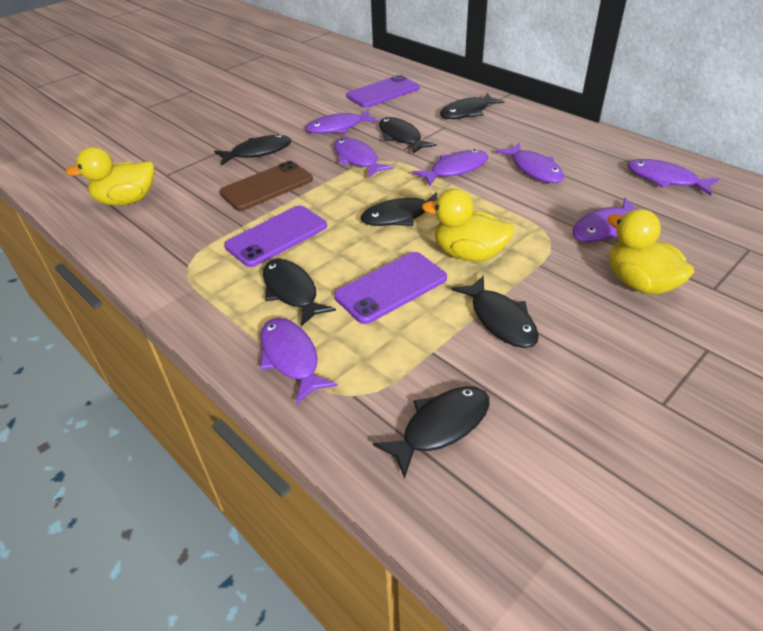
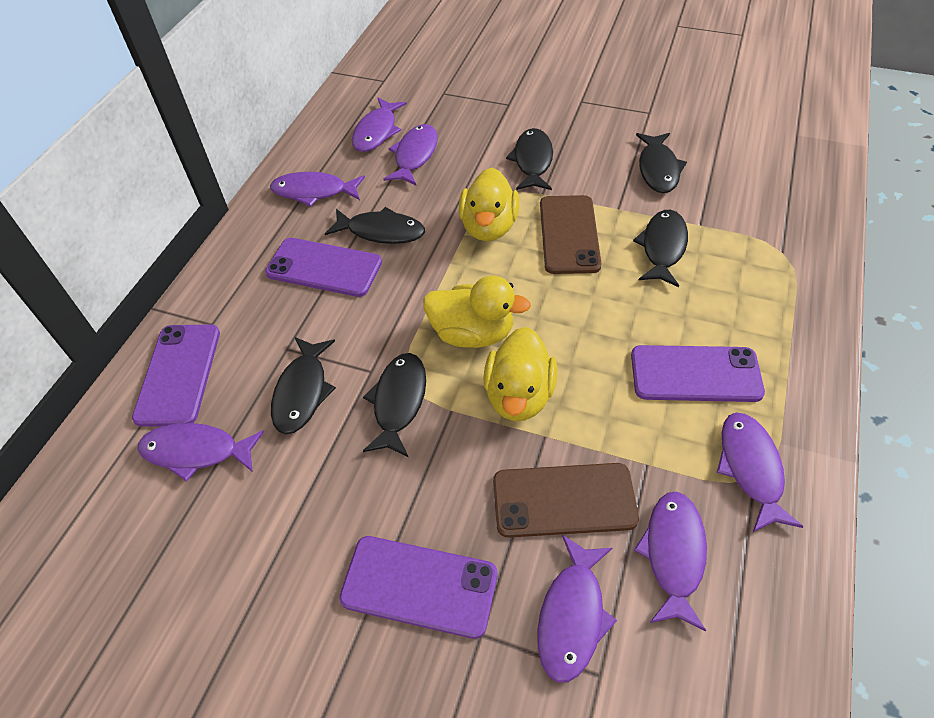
black fish: [214,134,291,165] [263,259,336,326] [360,192,438,226] [373,386,489,479] [379,117,437,154] [440,93,505,119] [451,275,539,348] = 7 -> [271,337,336,434] [325,207,425,244] [363,353,426,457] [506,128,553,190] [633,210,688,287] [636,133,687,193] = 6
brown phone: [219,161,313,211] = 1 -> [493,463,639,538] [540,195,602,274] = 2
purple phone: [224,205,327,267] [334,252,447,324] [346,75,419,108] = 3 -> [132,324,220,427] [265,238,382,297] [339,536,497,639] [631,345,765,402] = 4

